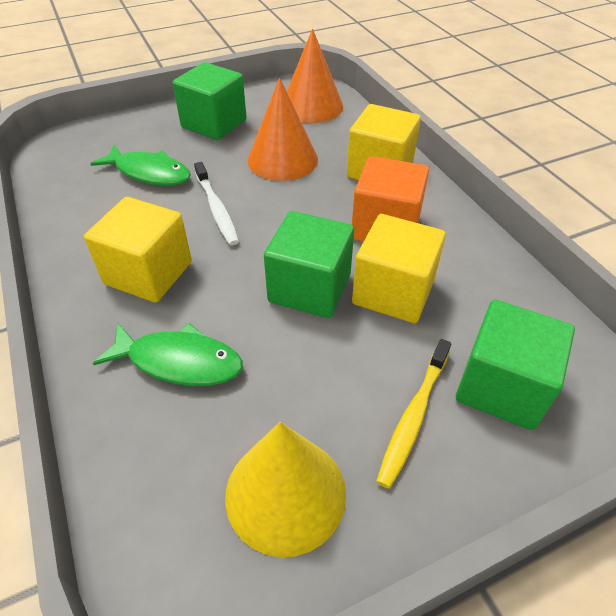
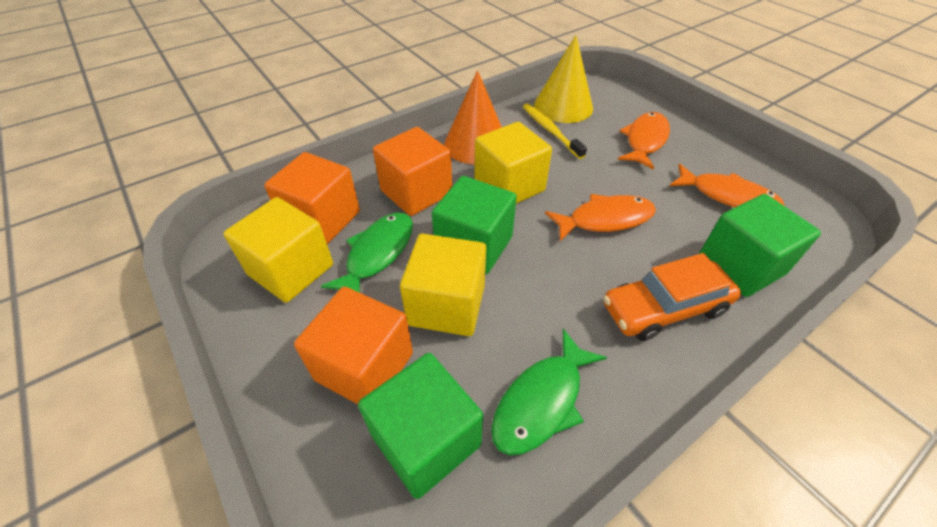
orange car: none = 0 -> [603,253,741,341] = 1
orange cone: [248,78,318,181] [287,29,343,123] = 2 -> [444,70,502,164] = 1
orange cube: [352,156,429,242] = 1 -> [264,152,360,244] [294,287,413,404] [373,127,452,216] = 3
orange fish: none = 0 -> [545,194,656,241] [618,112,670,170] [670,164,785,207] = 3
white toothbrush: [194,162,239,245] = 1 -> none = 0

